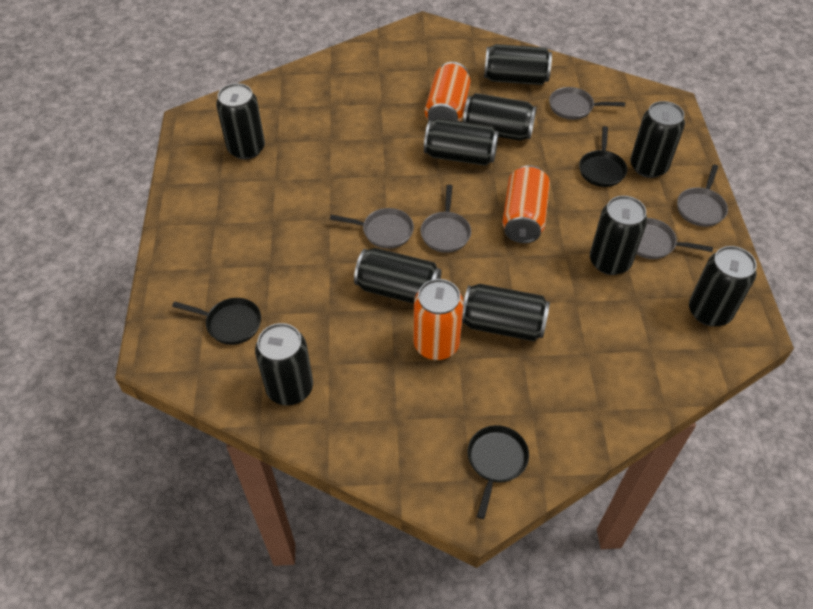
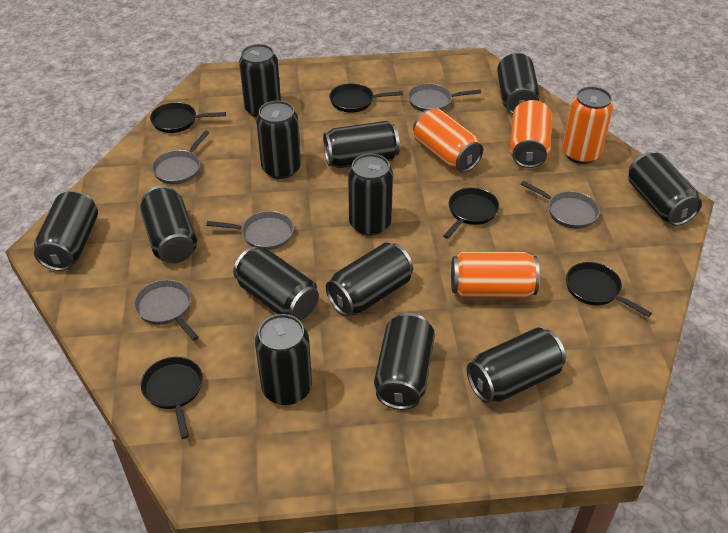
black can: [216,83,265,159] [255,323,313,405] [354,248,442,304] [424,118,499,166] [462,284,550,341] [463,93,537,141] [484,44,552,85] [590,196,648,275] [630,101,685,178] [689,246,757,326] = 10 -> [34,191,98,271] [140,186,197,263] [233,246,319,321] [239,44,281,118] [255,314,312,405] [256,101,301,179] [323,121,400,168] [326,243,413,317] [348,153,393,236] [374,313,435,410] [467,327,566,403] [497,53,540,114] [628,152,702,226] = 13
black pan: [172,298,261,345] [468,425,529,519] [579,126,627,187] = 3 -> [141,357,203,439] [150,102,226,133] [329,83,403,113] [443,187,499,239] [566,262,652,317] = 5
orange can: [413,279,464,360] [425,62,470,121] [502,165,550,243] = 3 -> [413,108,483,173] [451,251,540,299] [510,100,552,168] [562,86,613,164] = 4

